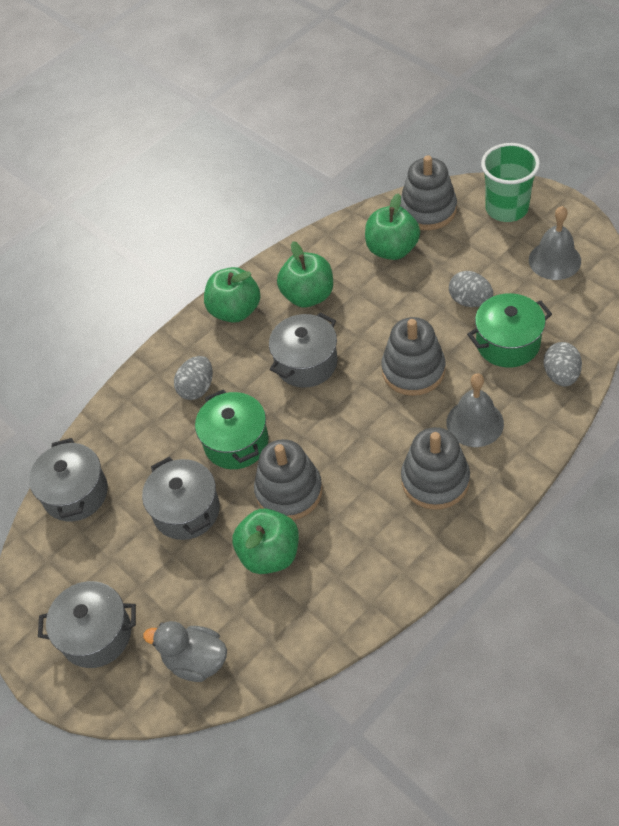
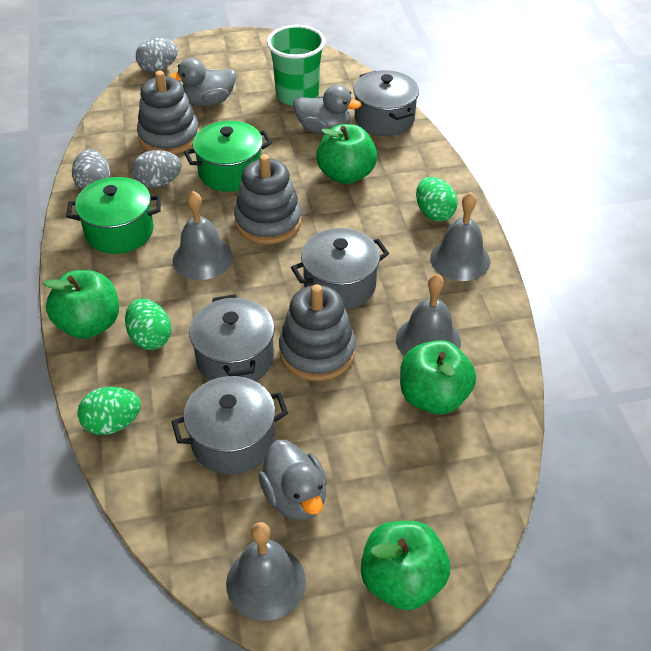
green egg: none = 0 -> [77,387,141,435] [125,299,172,350] [416,177,458,221] = 3
grey bell: [446,373,504,447] [529,206,581,280] = 2 -> [173,191,233,280] [226,522,306,621] [396,274,461,356] [430,192,490,281] = 4
grey duck: [143,621,227,682] = 1 -> [169,58,236,106] [258,440,327,521] [293,85,361,135] = 3
grey stacking toy: [254,439,323,520] [381,317,446,396] [400,155,457,230] [401,427,470,510] = 4 -> [137,71,199,154] [234,154,302,244] [279,284,356,381] = 3

